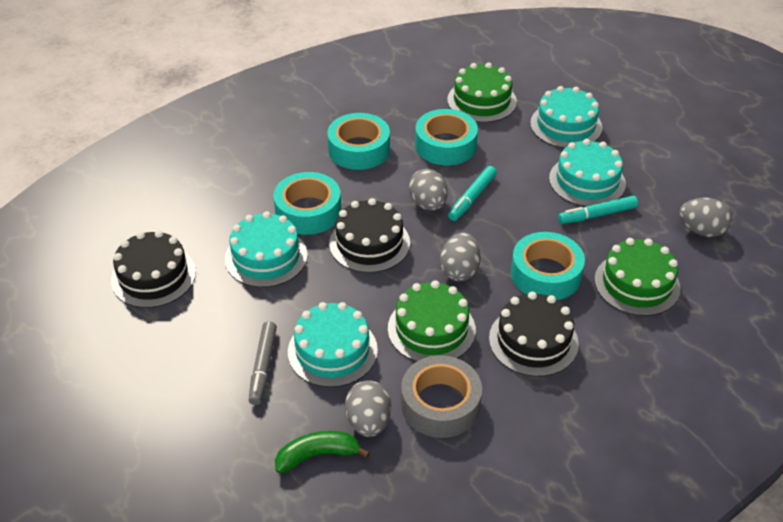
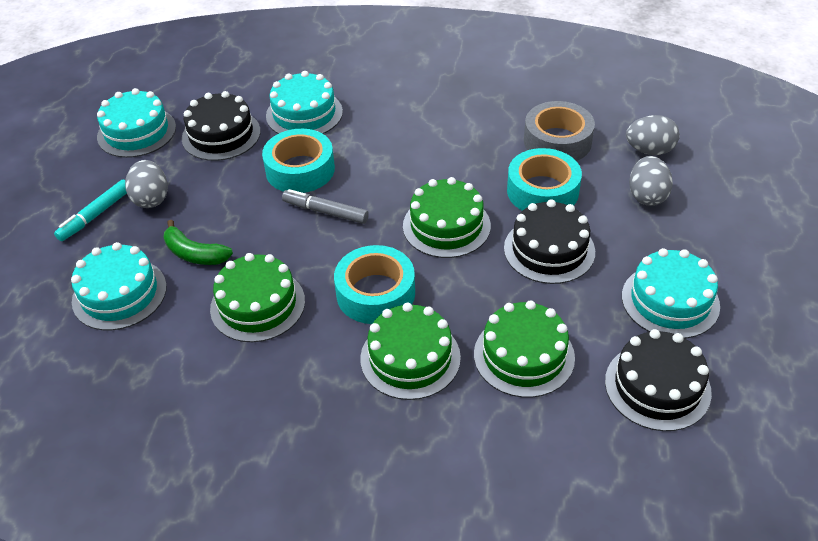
green cake: [388,280,476,362] [447,63,517,123] [595,238,680,316] = 3 -> [210,253,305,342] [360,303,461,400] [403,177,491,258] [474,300,575,398] = 4
grey egg: [345,380,391,437] [409,169,448,211] [440,233,481,281] [679,198,733,237] = 4 -> [125,160,168,208] [626,115,680,155] [629,156,673,206] = 3
turquoise marker: [448,166,497,221] [558,196,638,224] = 2 -> [54,179,127,241] = 1
turquoise tape: [273,172,341,235] [327,113,390,170] [415,109,478,165] [511,232,585,300] = 4 -> [262,129,335,193] [334,245,415,324] [507,148,582,211] = 3

